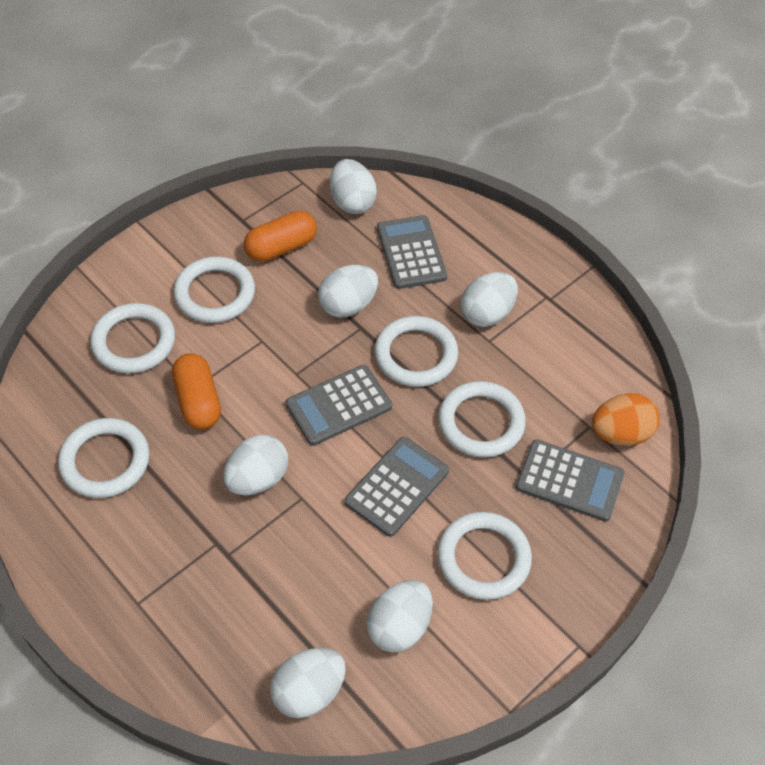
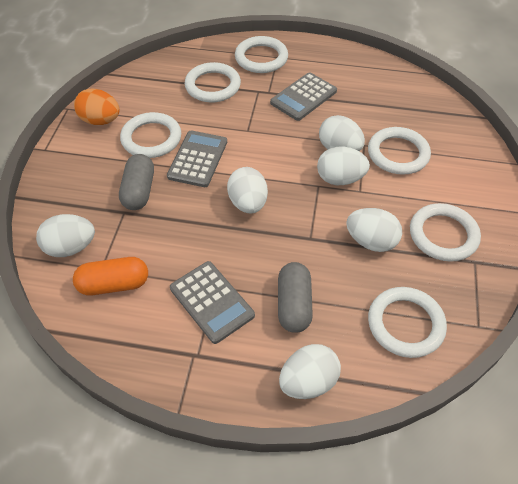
grey calculator: [286,365,392,446] [345,437,449,537] [377,215,447,289] [516,439,624,522] = 4 -> [167,130,227,187] [170,261,255,344] [270,72,337,121] = 3
grey capsule: none = 0 -> [119,154,154,210] [278,262,313,333] = 2
orange capsule: [172,353,221,430] [244,211,317,262] = 2 -> [73,257,148,295] = 1

